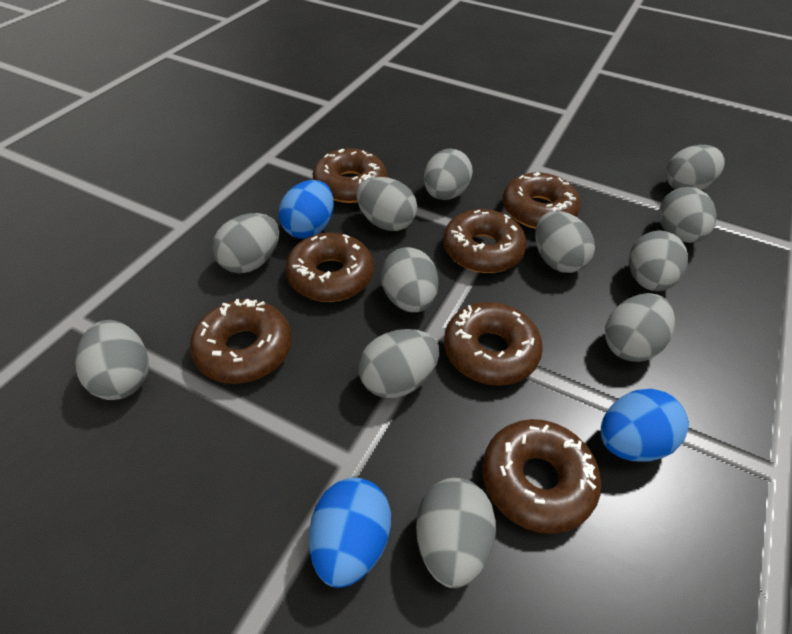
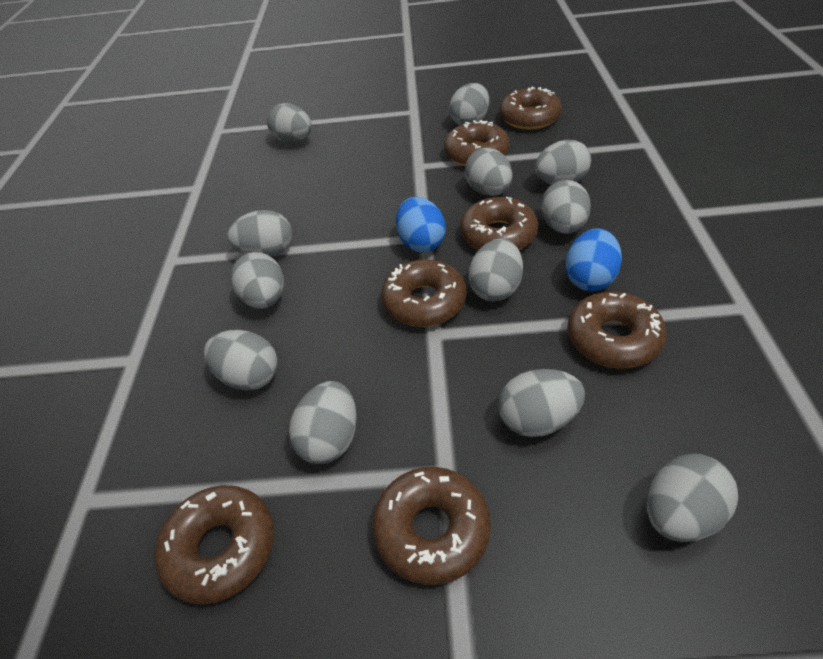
blue egg: [279,180,334,239] [309,478,391,588] [601,389,689,462] = 3 -> [396,197,446,252] [565,228,622,291] = 2

